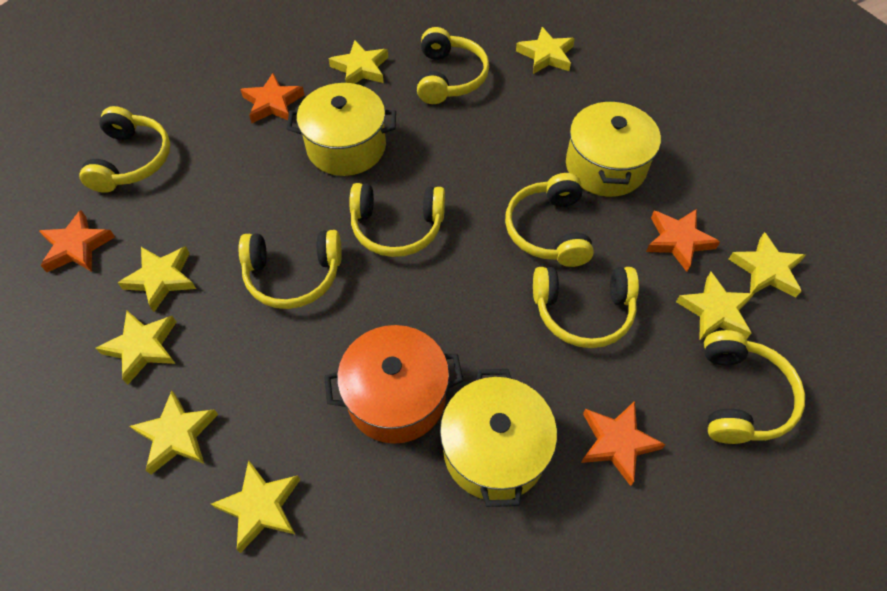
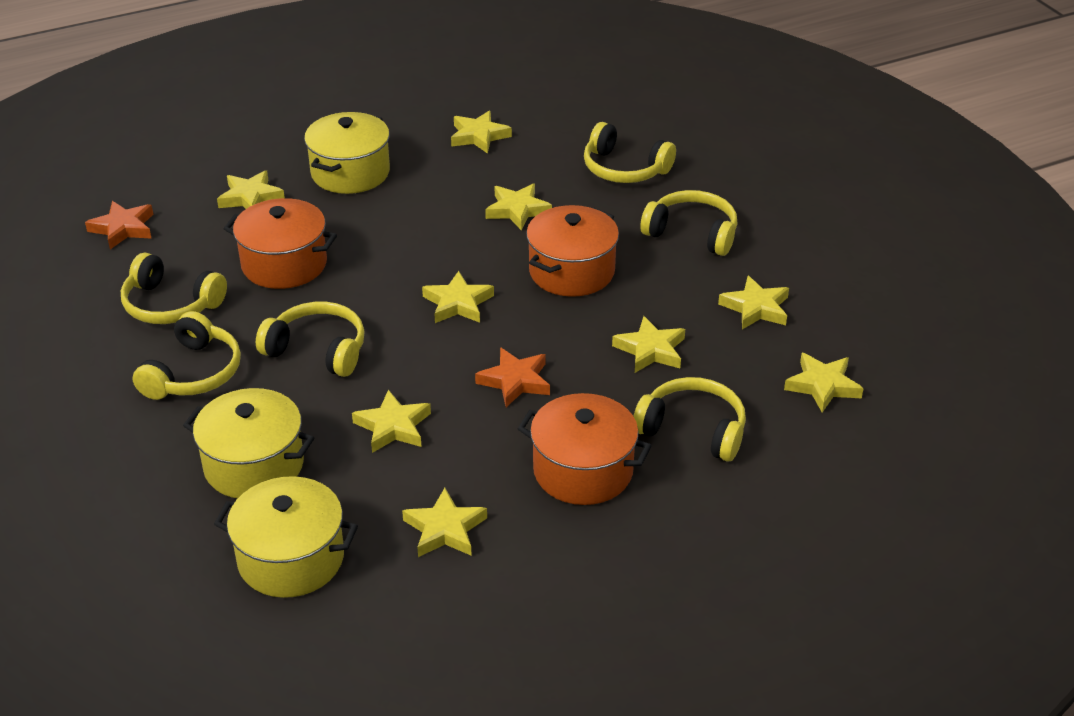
orange pot: [324,325,463,444] = 1 -> [224,198,337,289] [518,393,652,505] [526,205,619,297] = 3
orange star: [39,210,115,272] [240,73,305,123] [581,401,666,486] [646,209,720,272] = 4 -> [85,201,153,249] [475,347,550,407] = 2
yellow headphones: [79,106,170,193] [238,230,342,309] [349,183,445,257] [417,27,489,104] [505,173,594,267] [533,267,639,348] [704,330,805,444] = 7 -> [121,253,227,324] [132,311,241,400] [256,302,365,377] [584,122,676,183] [634,377,746,462] [641,190,737,256] = 6
yellow star: [96,311,176,385] [118,246,196,312] [130,391,218,474] [211,460,300,553] [329,40,388,84] [516,27,575,74] [676,272,754,341] [729,232,806,297] = 8 -> [217,170,285,209] [352,390,431,453] [402,488,487,557] [422,271,494,323] [451,111,512,154] [485,183,552,231] [612,316,685,373] [718,276,789,329] [784,353,864,412] = 9

